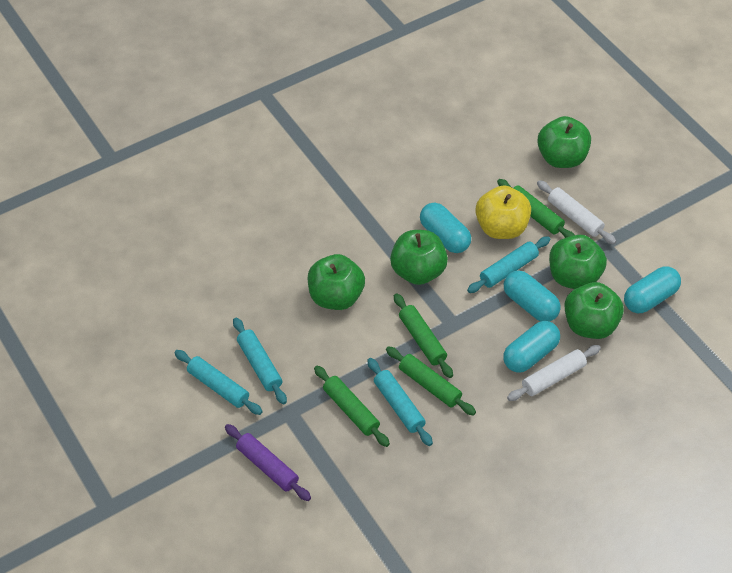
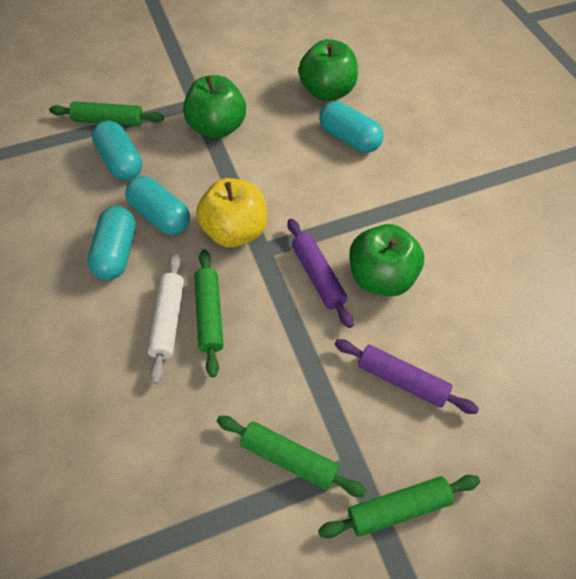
green apple: [308,254,365,310] [390,230,448,285] [537,116,591,168] [549,235,607,289] [564,282,624,339] = 5 -> [183,75,246,139] [298,39,358,101] [349,224,424,296] = 3
purple rolling pin: [225,424,311,501] = 1 -> [288,219,353,328] [334,339,479,414] = 2
turquoise rolling pin: [174,350,263,415] [233,318,287,404] [367,358,433,446] [467,236,550,293] = 4 -> none = 0
white rolling pin: [507,345,601,401] [537,180,616,244] = 2 -> [147,254,184,384] = 1

